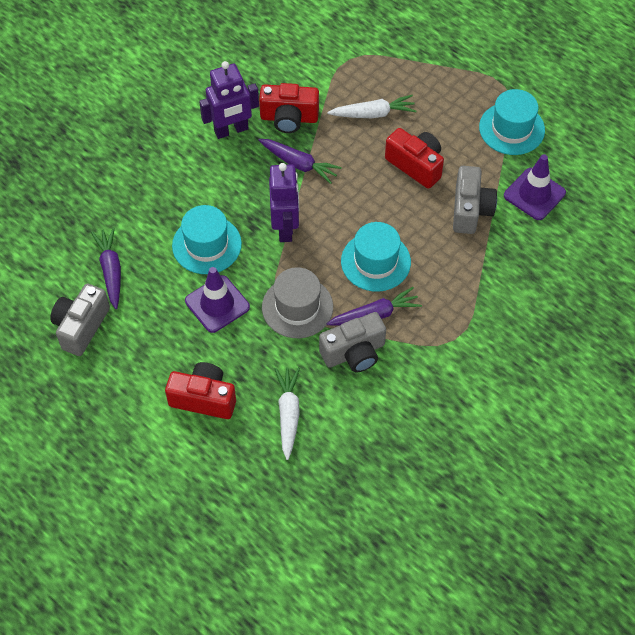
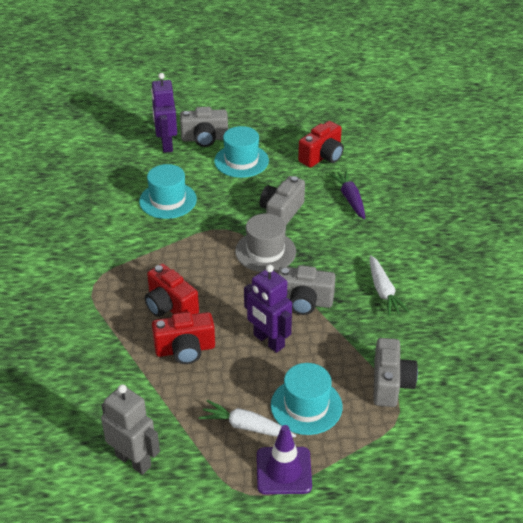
grey camera: [50,284,110,356] [319,312,386,372] [453,166,497,234] = 3 -> [180,107,228,147] [260,176,305,225] [278,265,336,315] [373,338,418,407] = 4
grey robot: none = 0 -> [101,384,160,475] = 1
purple carrot: [91,227,121,309] [258,139,342,184] [327,287,422,326] = 3 -> [329,170,365,219] = 1
purple traffic cone: [185,267,250,333] [504,154,566,220] = 2 -> [257,425,312,494] = 1

